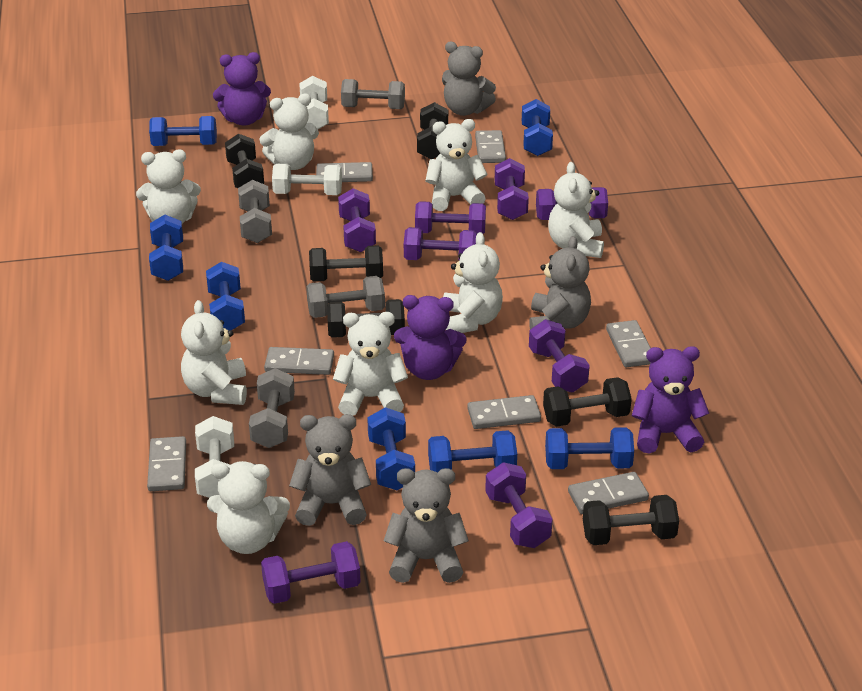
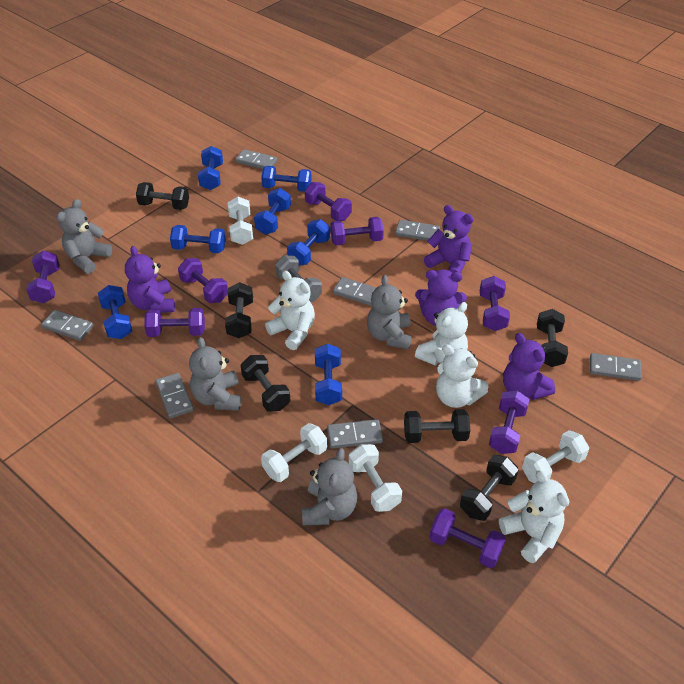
grey dumbbell: [238,180,272,243] [249,368,295,448] [306,276,385,318] [341,79,405,109] = 4 -> [275,255,322,302] = 1
purple teddy bear: [213,52,271,126] [394,295,467,380] [632,346,709,453] = 3 -> [125,246,175,313] [415,270,467,326] [424,205,474,273] [503,333,555,400] = 4
white dumbbell: [195,416,234,498] [272,164,342,195] [299,76,329,129] = 3 -> [228,197,253,245] [261,423,327,482] [349,444,402,512] [522,430,589,483] = 4
white teddy bear: [136,150,201,224] [181,300,247,405] [207,461,290,554] [260,94,319,170] [333,312,408,416] [425,119,488,211] [443,232,503,333] [548,162,604,258] = 8 -> [265,271,315,350] [415,302,468,366] [436,345,489,408] [499,470,569,563] = 4

